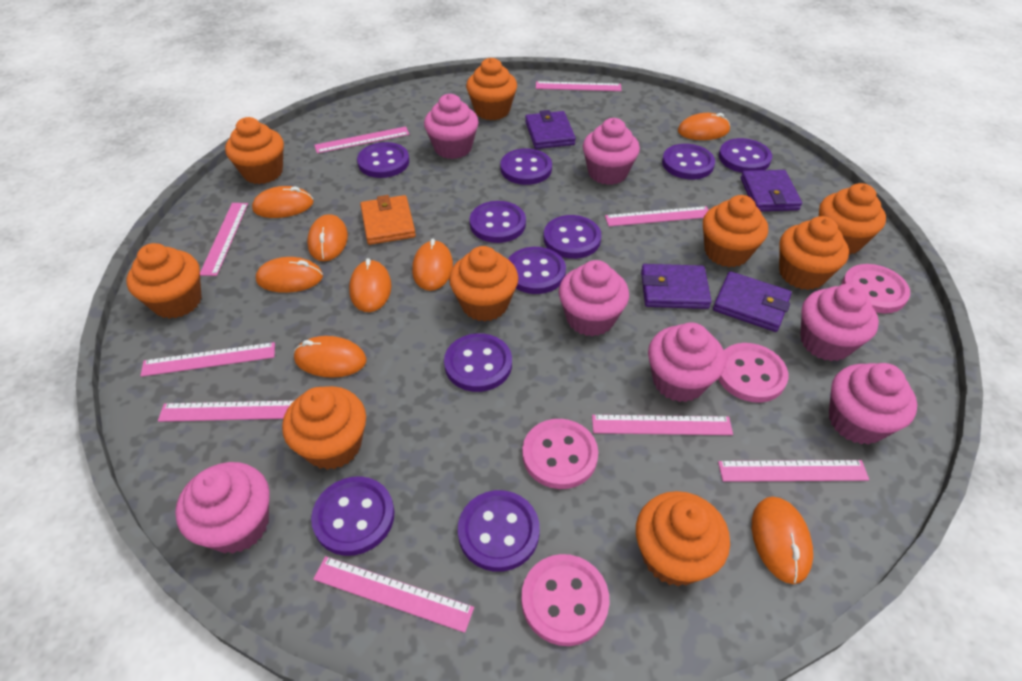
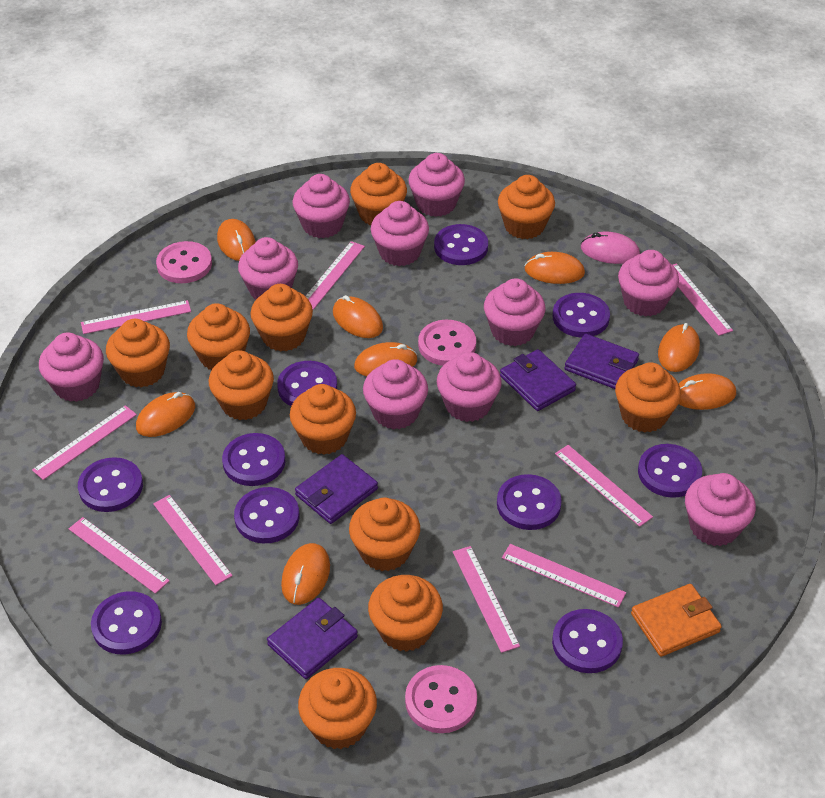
orange cupcake: [126,243,202,319] [225,117,284,184] [282,386,366,470] [449,246,518,322] [466,58,517,120] [636,491,730,586] [703,195,768,267] [779,216,849,290] [819,183,886,255] = 9 -> [106,319,170,388] [187,303,250,369] [209,350,274,420] [250,284,313,351] [290,384,356,455] [298,668,377,749] [349,498,420,571] [350,163,407,225] [368,575,443,652] [498,175,555,239] [615,362,681,433] = 11
pink button: [521,554,610,646] [522,419,598,489] [718,343,788,403] [842,264,910,313] = 4 -> [156,241,212,283] [405,665,477,733] [418,320,476,366] = 3
pink cupcake: [175,462,270,554] [424,94,479,159] [559,260,629,337] [583,118,640,185] [648,323,726,402] [800,284,879,361] [829,363,917,445] = 7 -> [39,333,104,402] [238,237,298,299] [293,174,350,238] [363,359,428,430] [371,201,429,266] [408,153,465,217] [437,352,502,422] [484,278,546,346] [618,250,679,317] [685,473,756,546] = 10
pink mouse: none = 0 -> [581,232,640,264] = 1

